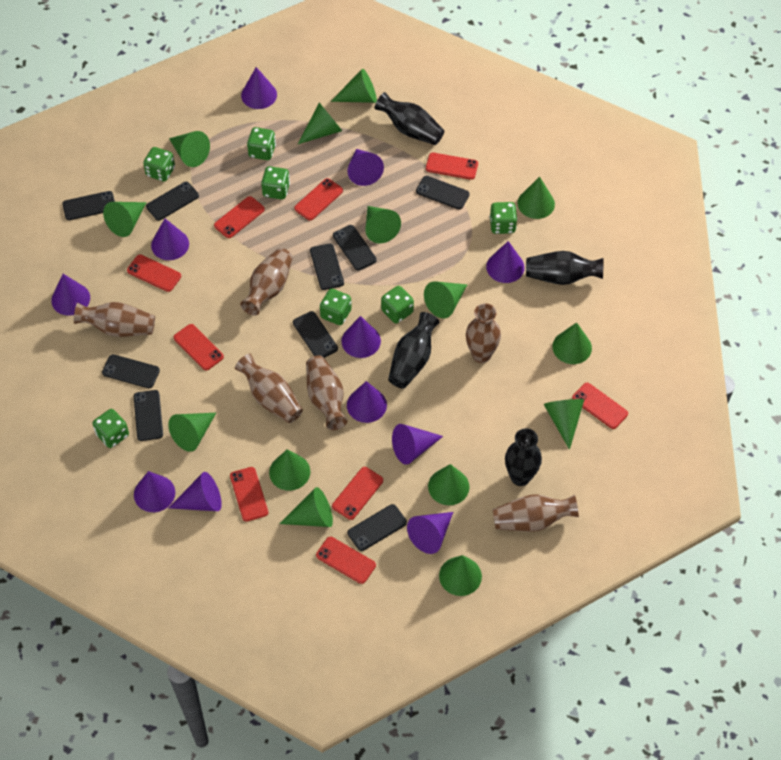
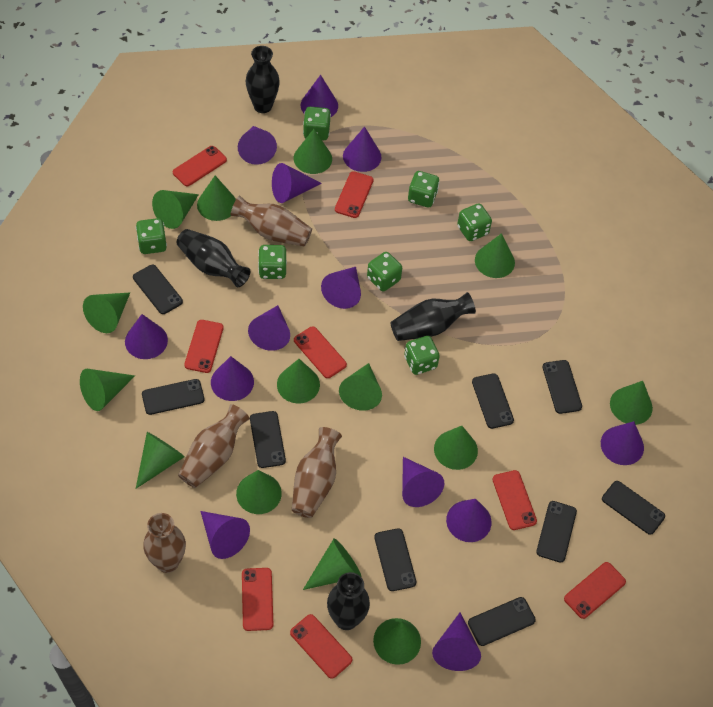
brown vase: [74,302,155,337] [235,354,303,423] [240,248,293,316] [306,355,348,430] [466,303,501,363] [492,494,579,532] = 6 -> [143,513,186,573] [178,404,250,488] [231,196,312,247] [292,427,342,518] = 4
purple cone: [51,274,90,316] [134,471,175,512] [151,219,189,260] [169,472,222,511] [241,67,277,109] [341,316,381,358] [347,149,384,186] [347,381,387,423] [392,424,443,465] [407,512,453,554] [486,241,525,283] = 11 -> [125,314,168,359] [200,511,250,559] [211,356,254,401] [238,126,277,165] [248,305,290,351] [272,163,322,203] [301,75,338,118] [321,267,361,309] [343,126,381,172] [402,457,444,507] [432,613,481,671] [446,499,491,542] [601,421,644,465] = 13
red phone: [127,254,181,292] [174,324,224,370] [214,196,265,238] [230,467,268,522] [294,178,343,221] [316,537,376,584] [332,467,383,520] [426,152,478,180] [572,383,628,429] = 9 -> [173,146,227,186] [184,320,224,373] [242,568,273,631] [290,614,352,679] [294,326,347,378] [335,171,374,218] [492,470,537,530] [564,562,626,619] = 8

